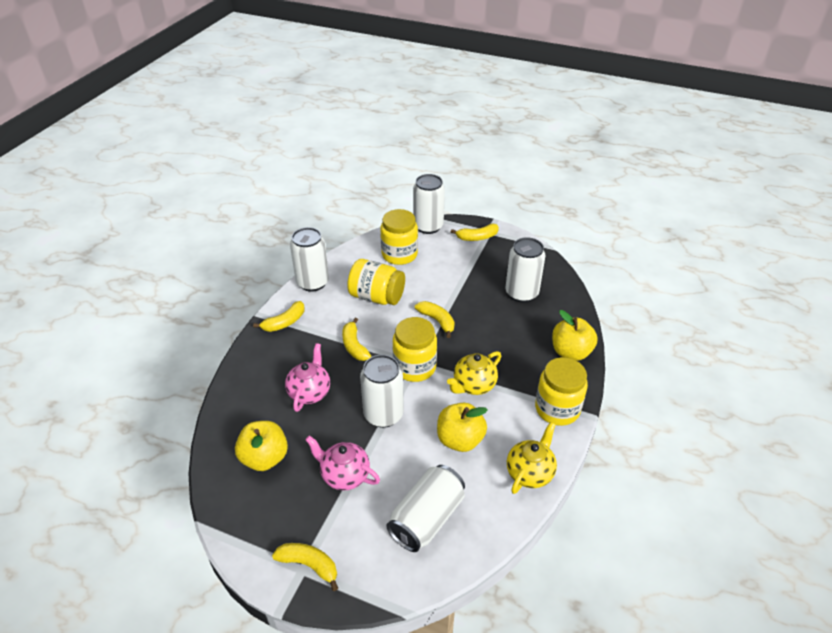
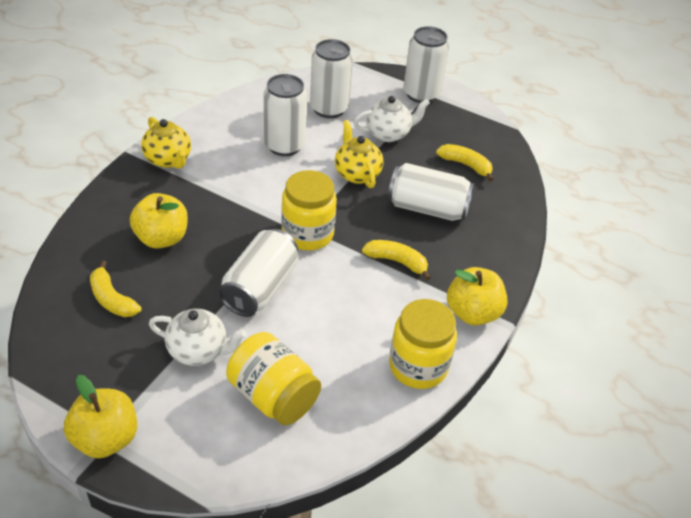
pink teapot: [285,343,330,412] [305,436,380,491] = 2 -> none = 0
white teapot: none = 0 -> [149,309,247,366] [353,96,430,142] = 2
yellow banana: [253,301,304,332] [272,543,338,591] [342,318,371,361] [415,301,455,338] [451,223,499,241] = 5 -> [90,261,141,317] [362,240,431,281] [436,144,493,181] = 3
yellow jar: [347,259,405,305] [381,209,418,265] [393,317,437,382] [535,357,588,426] = 4 -> [226,332,321,425] [281,170,337,251] [389,299,457,389] = 3

